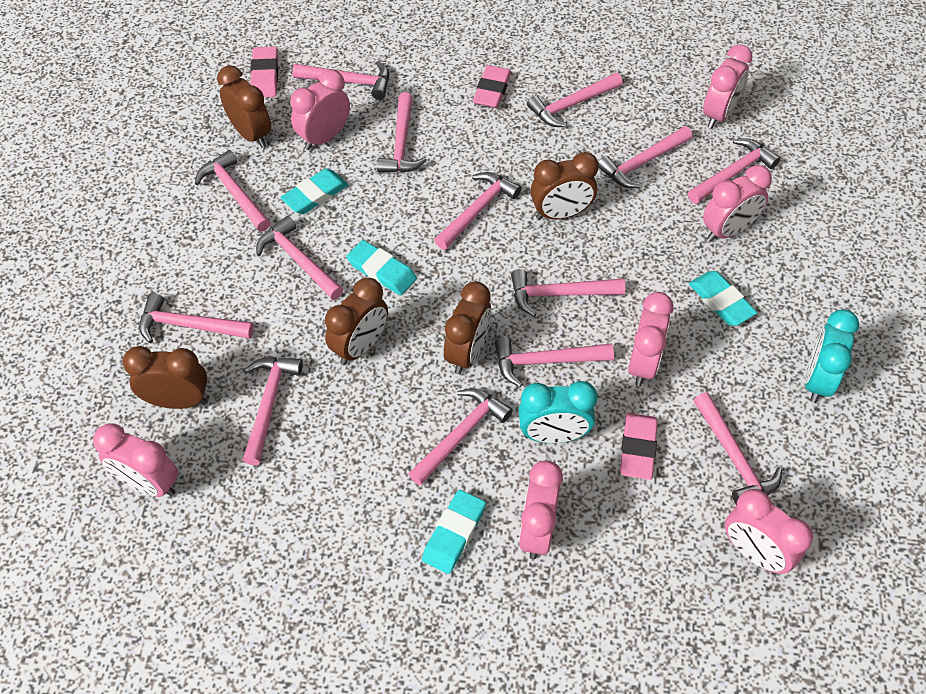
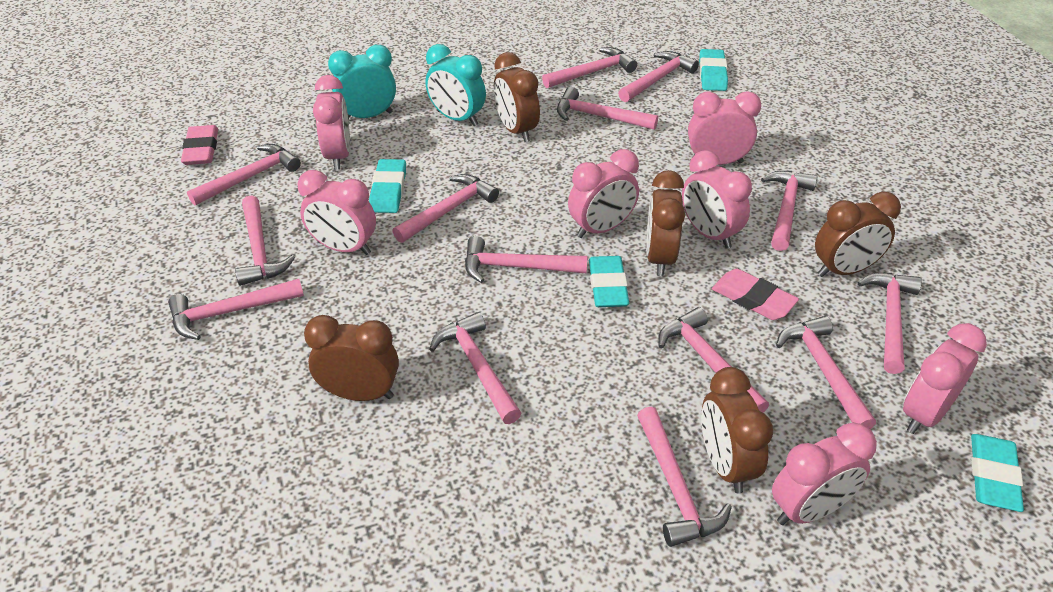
pink eraser: [250,46,278,97] [473,65,511,108] [620,413,658,480] = 3 -> [181,125,218,165] [712,269,799,320] = 2

